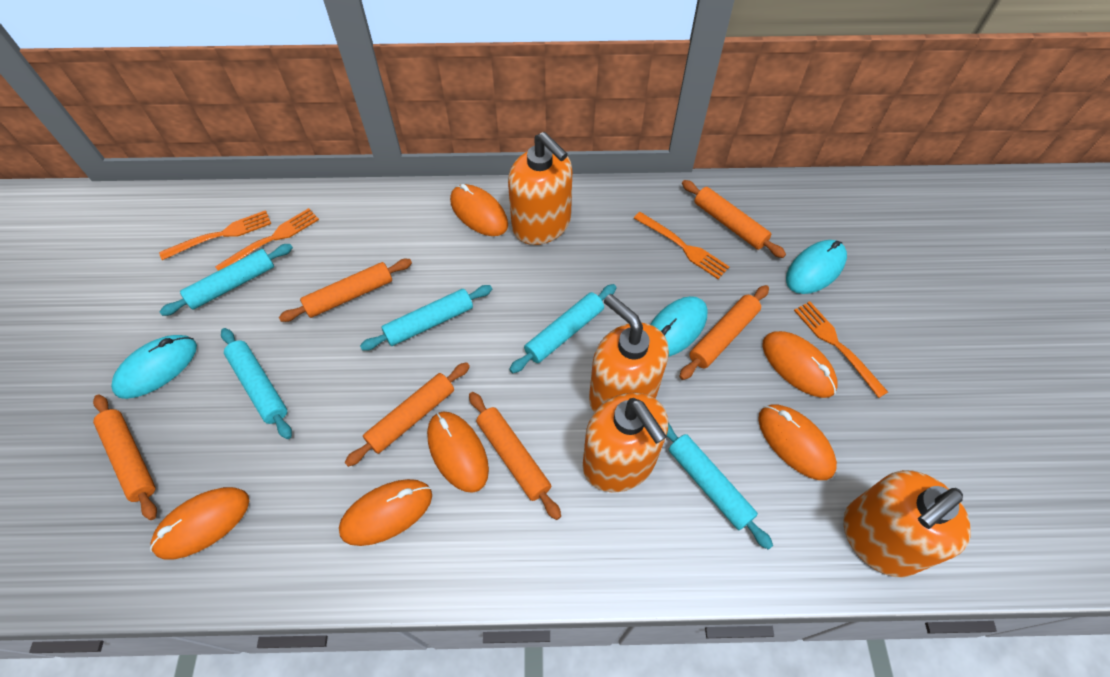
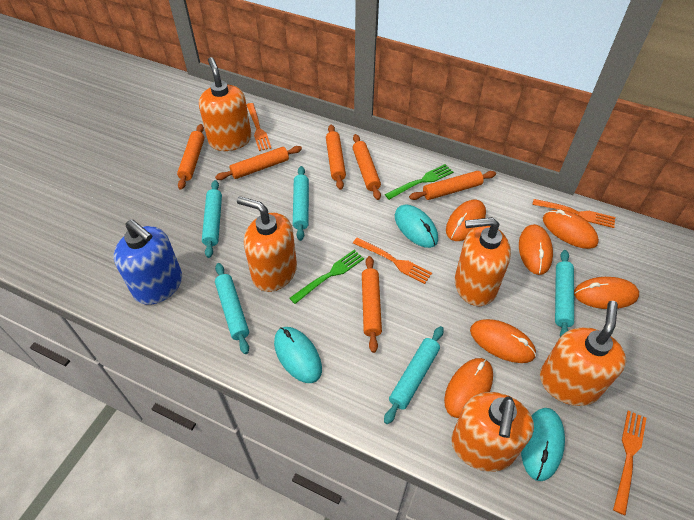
blue soap dispenser: none = 0 -> [114,219,182,305] = 1
green fork: none = 0 -> [290,250,364,304] [385,164,453,200] = 2
orange soap dispenser: [508,132,572,245] [583,393,668,493] [589,294,669,412] [843,470,971,577] = 4 -> [199,57,252,151] [237,196,297,292] [451,392,534,472] [455,217,511,306] [540,301,626,406] = 5

